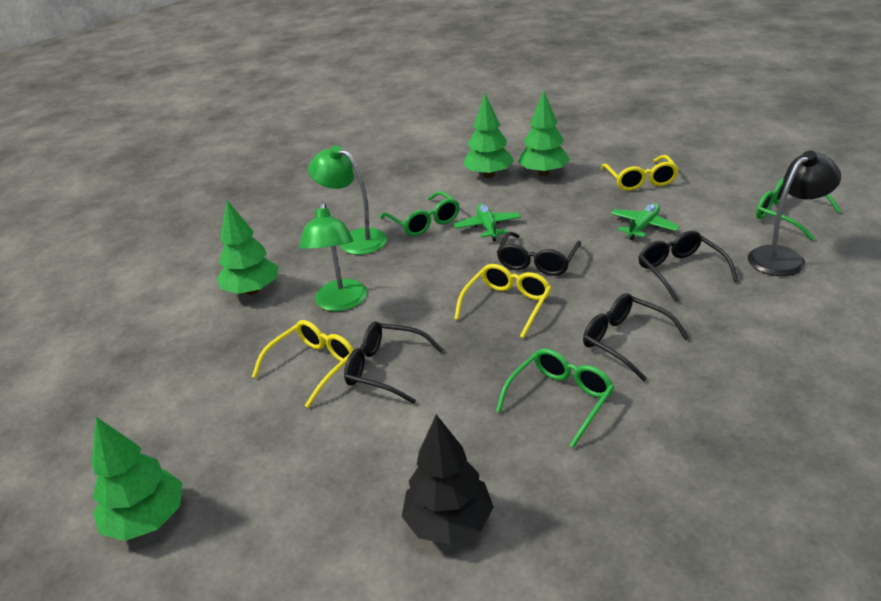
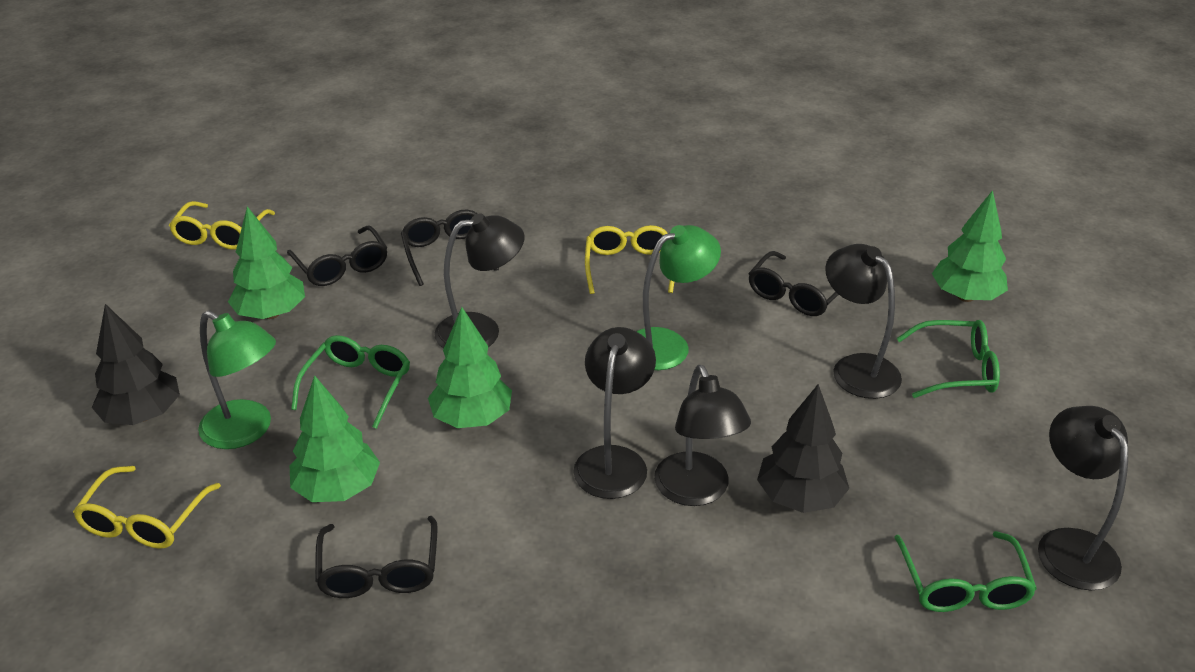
black lamp: [748,151,841,276] = 1 -> [434,213,525,349] [573,327,656,499] [654,365,751,506] [825,244,902,399] [1038,406,1128,590] = 5
black tree: [402,414,494,545] = 1 -> [92,304,180,425] [757,384,849,513] = 2
green plane: [454,204,521,241] [611,203,680,240] = 2 -> none = 0

